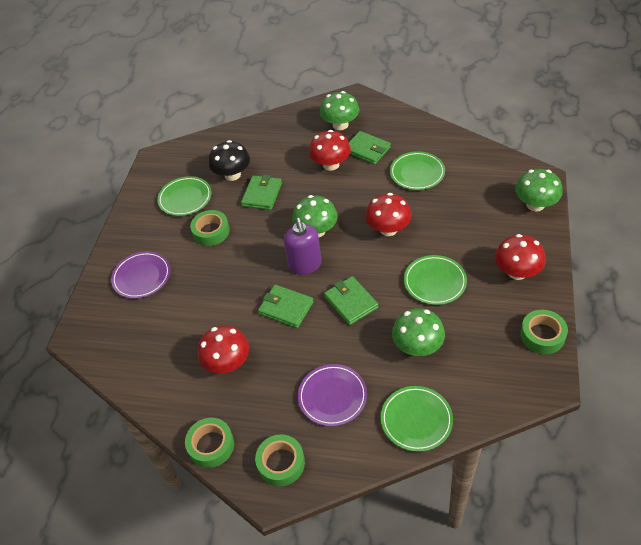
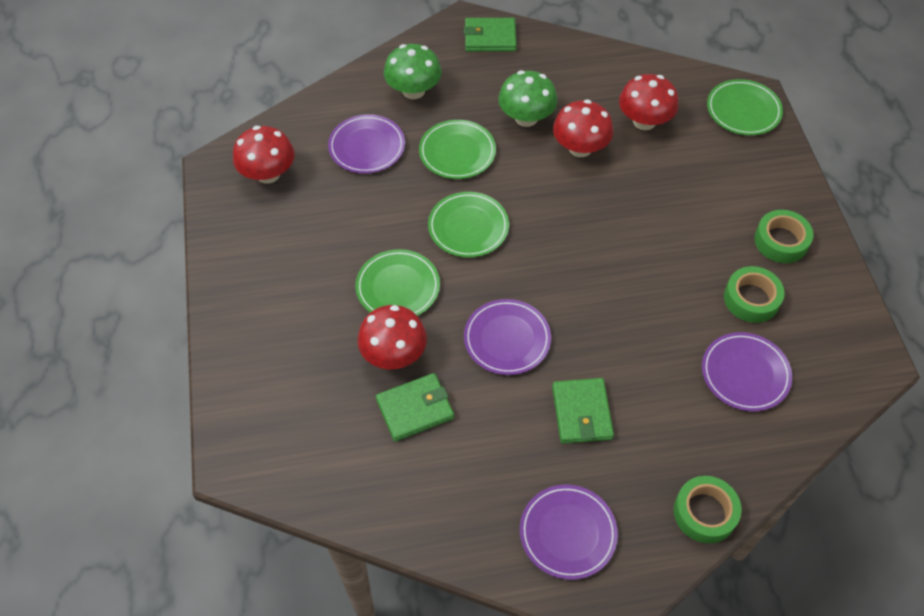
black mushroom: [209,140,250,181] = 1 -> none = 0
green mushroom: [292,195,338,237] [320,91,359,130] [392,308,445,356] [515,169,562,212] = 4 -> [384,44,442,99] [498,70,558,127] = 2
green tape: [185,418,234,468] [190,210,230,246] [255,434,305,486] [520,310,568,354] = 4 -> [674,476,742,543] [724,266,785,323] [754,210,813,263] = 3
green wallet: [241,175,282,210] [258,285,314,328] [324,276,378,325] [349,131,391,165] = 4 -> [376,373,454,442] [464,18,517,52] [552,378,614,444] = 3
purple plate: [111,251,170,299] [298,364,367,426] = 2 -> [328,114,405,174] [464,299,551,375] [520,485,618,580] [702,332,792,411] = 4
purple soap dispenser: [284,218,322,275] = 1 -> none = 0

